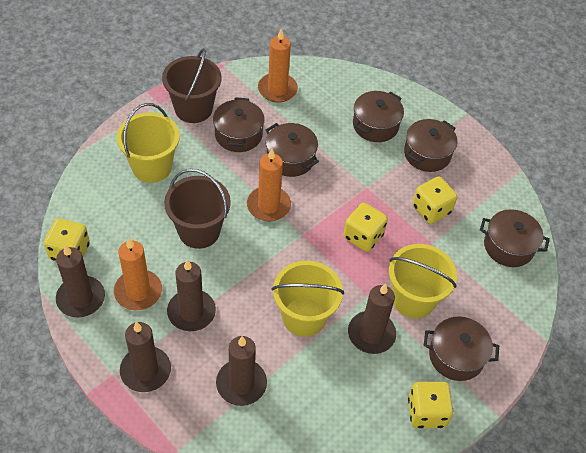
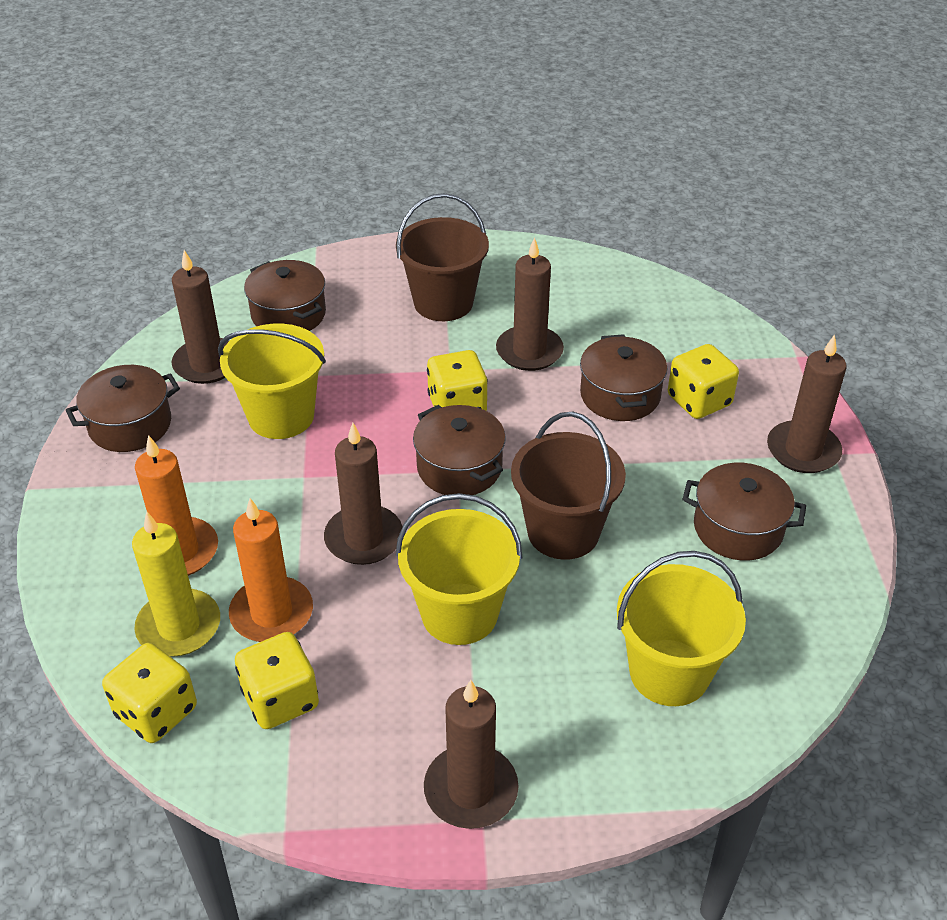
brown pot: [213,97,265,152] [266,123,319,177] [353,91,404,142] [404,119,458,172] [424,316,499,381] [480,209,550,267] = 6 -> [65,365,180,452] [244,260,326,331] [413,405,506,495] [580,334,667,421] [683,463,806,561] = 5
orange candle: [114,238,162,310] [247,149,291,221] [258,29,298,103] = 3 -> [135,435,218,576] [229,498,313,642] = 2
yellow candle: none = 0 -> [132,511,220,657] = 1

